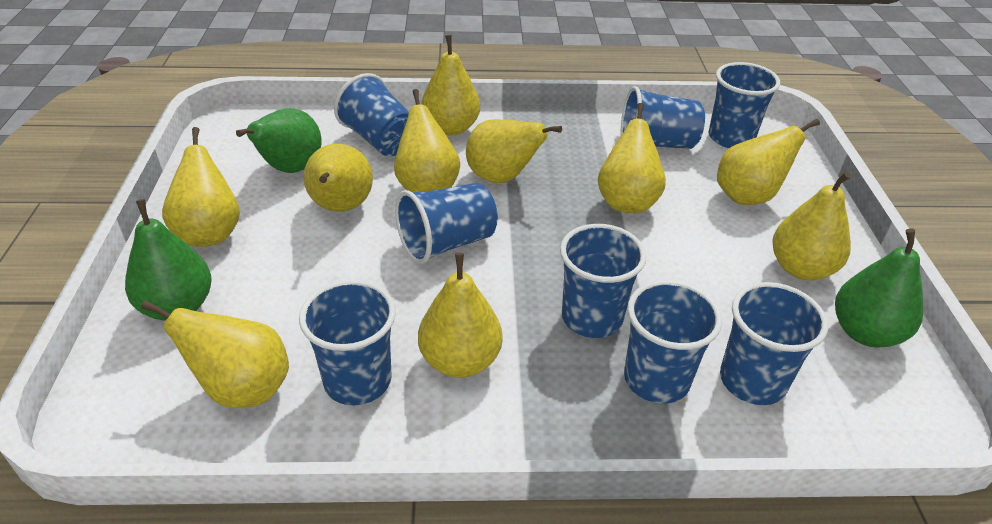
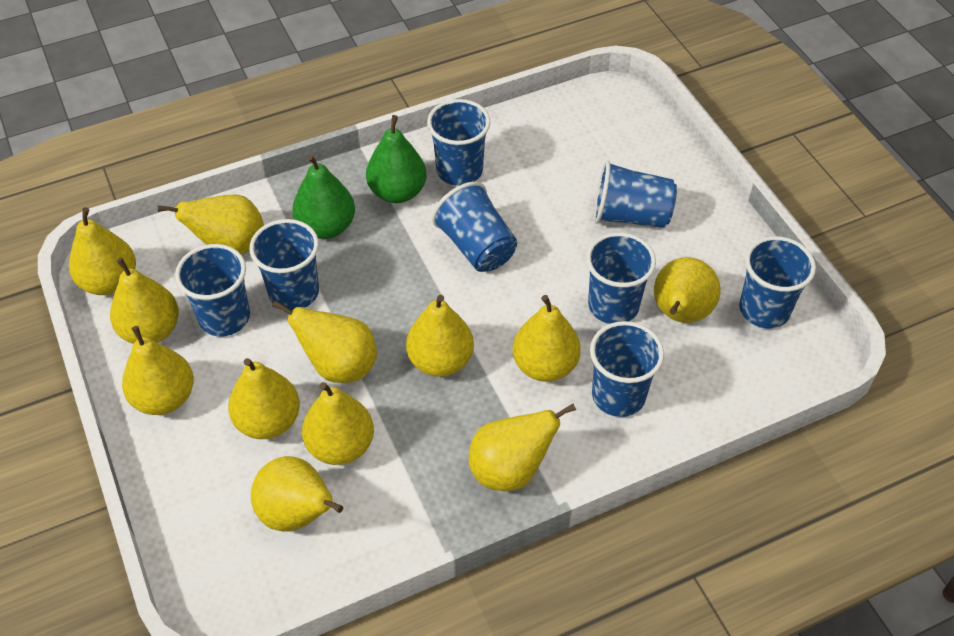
green pear: [125,199,212,321] [236,108,321,173] [835,228,923,348] = 3 -> [292,155,355,239] [366,115,427,203] = 2
yellow pear: [141,300,289,408] [162,127,240,247] [304,144,373,212] [394,89,460,192] [418,253,503,377] [421,35,480,135] [466,119,562,183] [598,103,666,213] [717,119,820,205] [772,172,851,280] = 10 -> [69,207,136,295] [110,257,179,344] [122,326,194,415] [158,195,264,254] [228,358,300,439] [251,456,343,531] [272,300,377,383] [302,382,374,465] [406,295,474,377] [469,404,576,491] [512,295,581,382] [654,257,720,323] = 12

